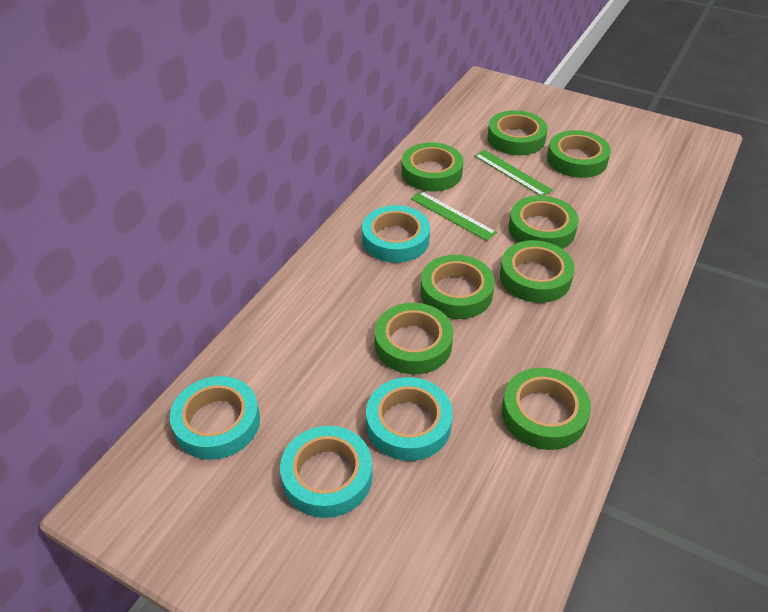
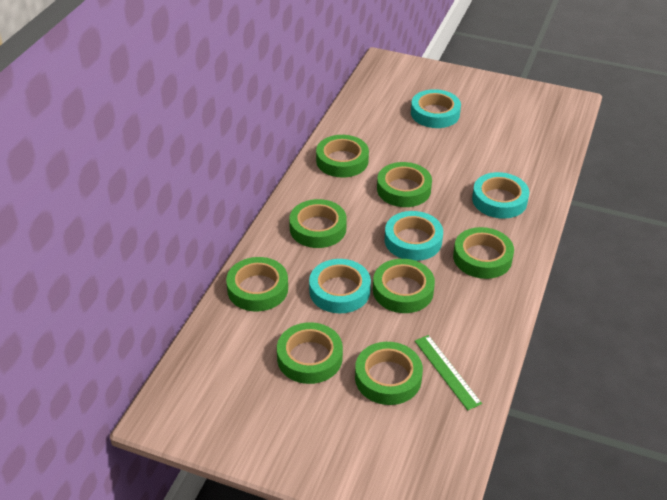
green ruler: [411,191,497,241] [474,150,553,196] = 2 -> [415,335,482,410] = 1

